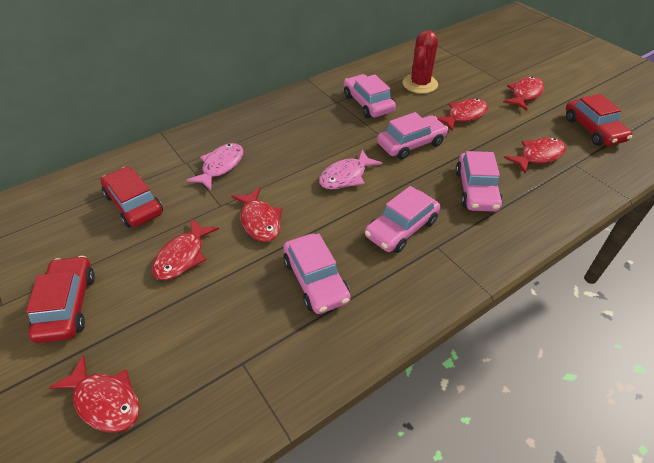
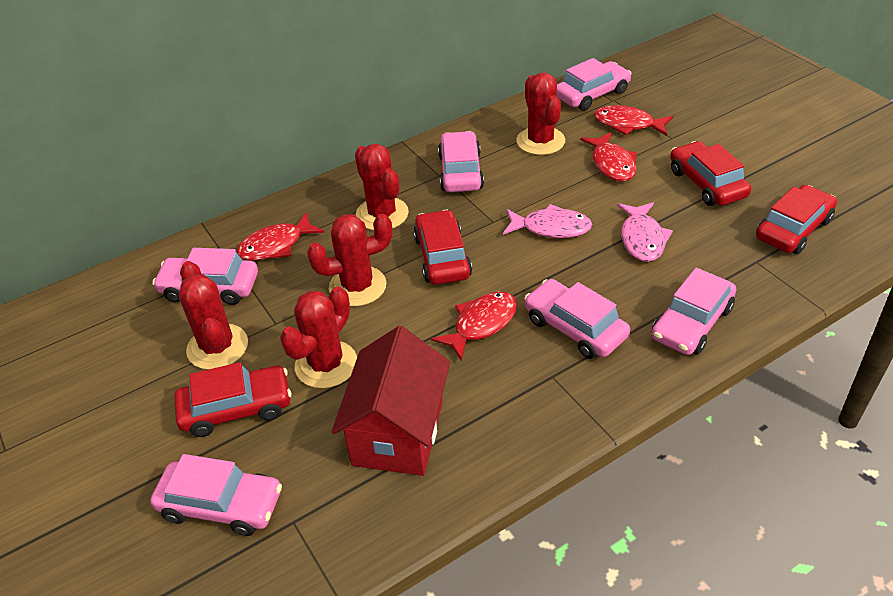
pink car: [283,233,351,314] [344,74,396,118] [365,186,441,253] [377,112,448,160] [455,151,503,212] = 5 -> [150,454,282,536] [152,248,258,305] [438,131,484,192] [524,279,630,359] [556,58,631,111] [652,268,736,355] = 6
red cactus: [403,30,438,94] = 1 -> [179,261,248,370] [280,287,357,388] [307,214,392,306] [355,144,409,230] [516,73,565,155] = 5
red car: [26,256,95,343] [100,167,163,227] [566,94,632,146] = 3 -> [174,362,291,437] [413,210,472,285] [670,141,751,206] [756,185,837,254] = 4
red fish: [48,355,140,433] [152,219,219,280] [231,187,282,242] [436,99,488,131] [503,77,544,110] [504,138,566,173] = 6 -> [236,212,325,261] [431,292,517,361] [580,132,637,182] [594,105,673,136] = 4
red house: none = 0 -> [331,326,450,476] = 1

